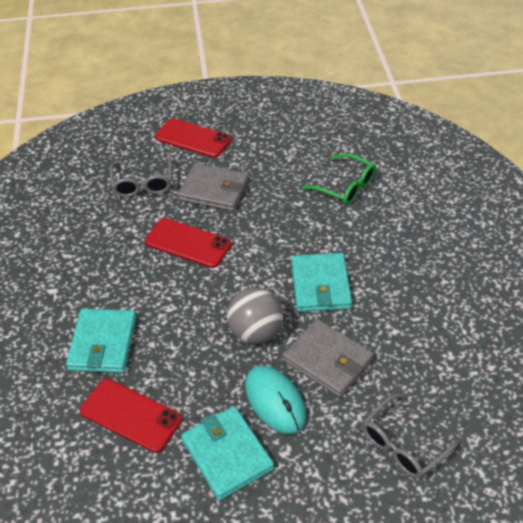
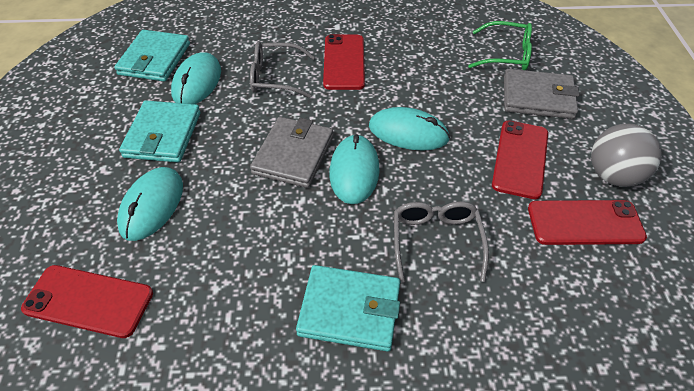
red phone: [80,379,182,453] [145,218,231,268] [155,118,231,158] = 3 -> [21,265,153,338] [323,34,365,90] [492,121,548,199] [528,200,647,245] = 4
turquoise mouse: [245,366,306,434] = 1 -> [117,167,183,241] [171,53,221,104] [329,134,380,204] [369,107,450,151] = 4

